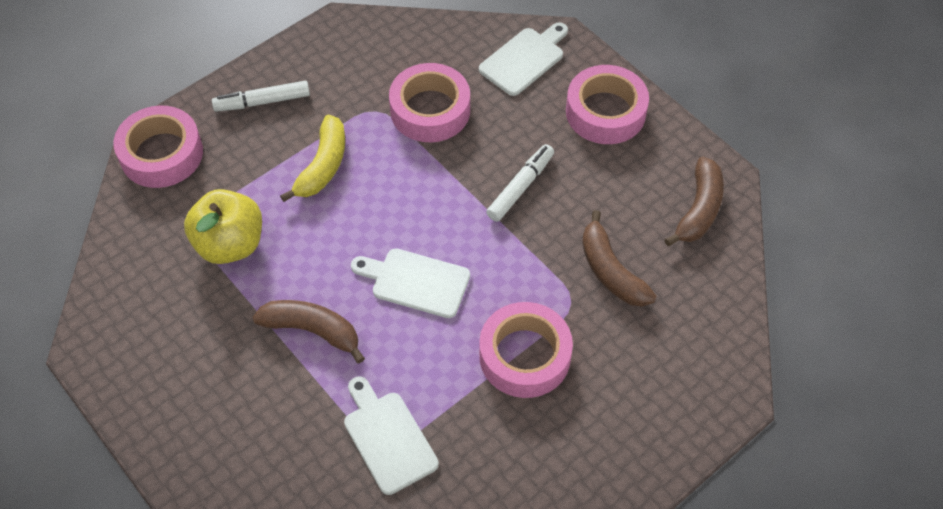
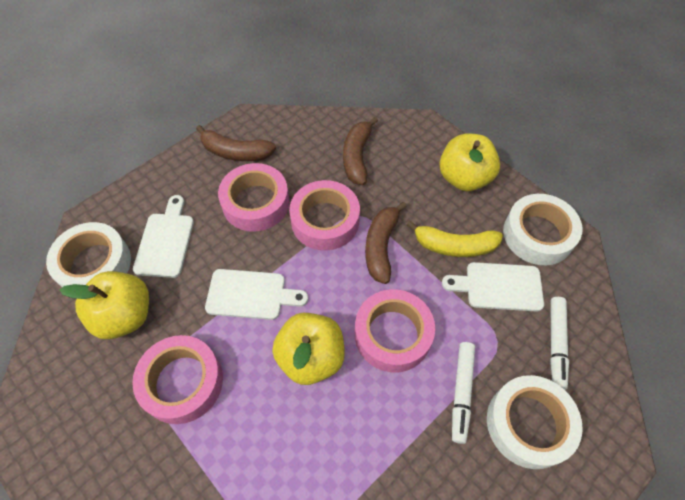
white tape: none = 0 -> [46,222,131,287] [487,375,583,469] [503,194,582,265] = 3
yellow apple: [184,189,262,264] = 1 -> [60,271,149,339] [272,313,345,385] [439,133,500,191] = 3

